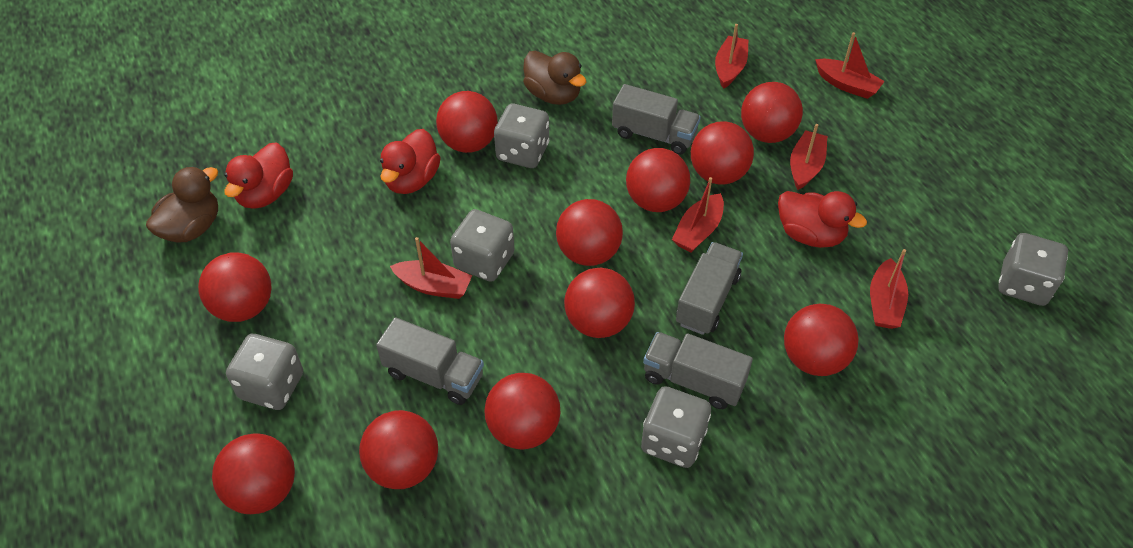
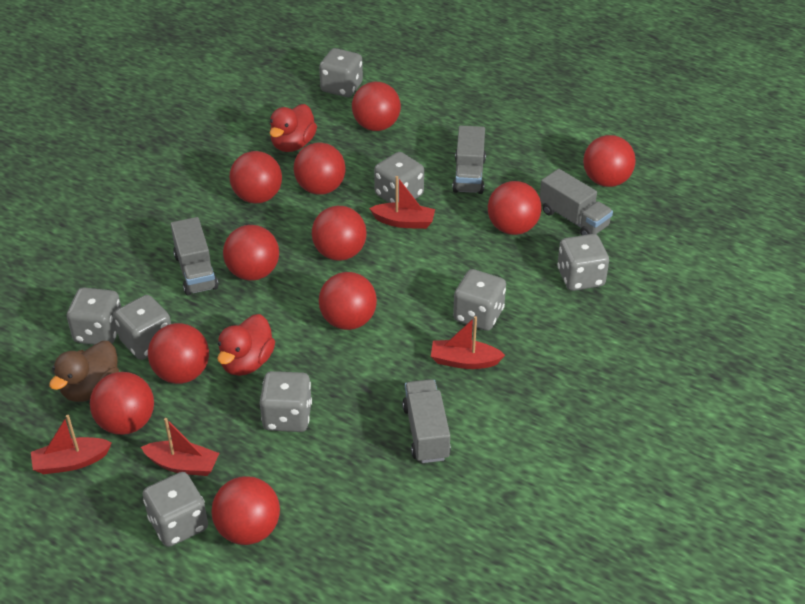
brown duck: [146,166,218,243] [523,51,586,105] = 2 -> [49,341,119,402] = 1
grey dice: [226,334,303,410] [450,209,514,282] [494,104,549,168] [641,386,711,468] [998,233,1068,306] = 5 -> [67,288,121,345] [114,295,171,360] [143,472,208,547] [260,371,312,432] [319,48,363,97] [374,152,424,203] [453,269,506,331] [557,234,609,291] = 8
red boat: [390,237,472,299] [672,177,724,252] [715,24,748,89] [790,124,827,190] [815,32,885,99] [870,249,908,329] = 6 -> [31,415,112,474] [141,418,219,476] [369,176,435,229] [431,316,505,369] = 4
red duck: [224,142,293,209] [380,129,441,194] [778,191,867,248] = 3 -> [217,314,275,376] [270,104,317,152] = 2

